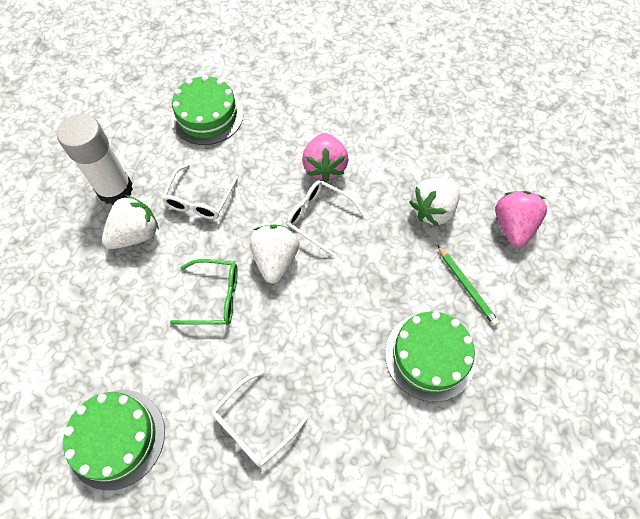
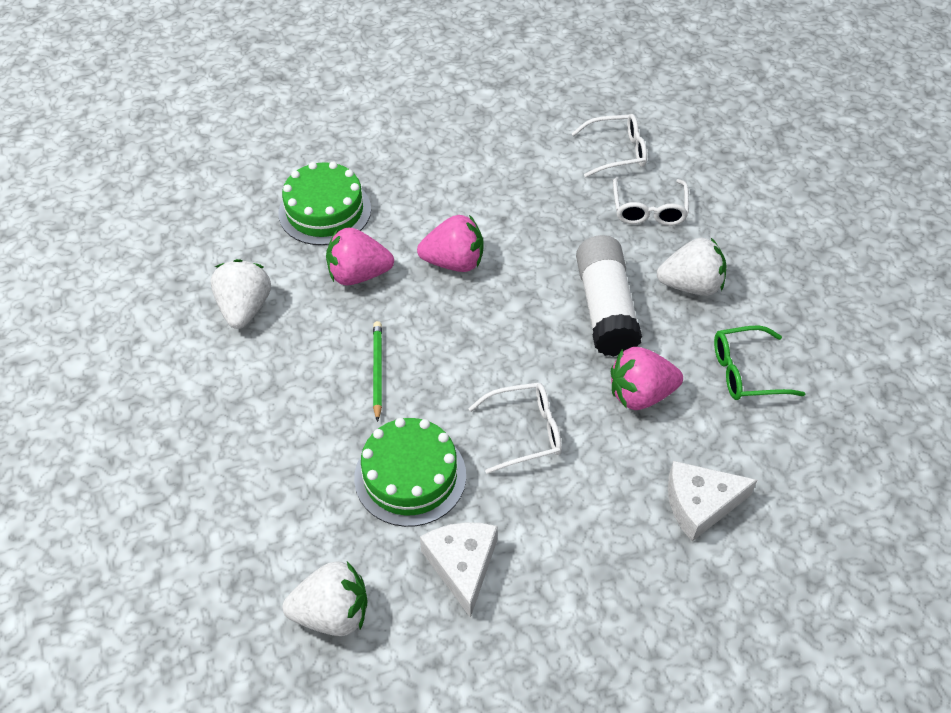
green cake: [63,390,165,490] [171,75,243,145] [385,312,476,402] = 3 -> [279,162,371,245] [354,418,466,527] = 2
pink strawberry: [302,133,348,182] [495,191,547,248] = 2 -> [326,227,394,286] [417,215,483,272] [611,347,683,410] = 3
white cheese: none = 0 -> [420,522,498,618] [668,461,757,541] = 2

